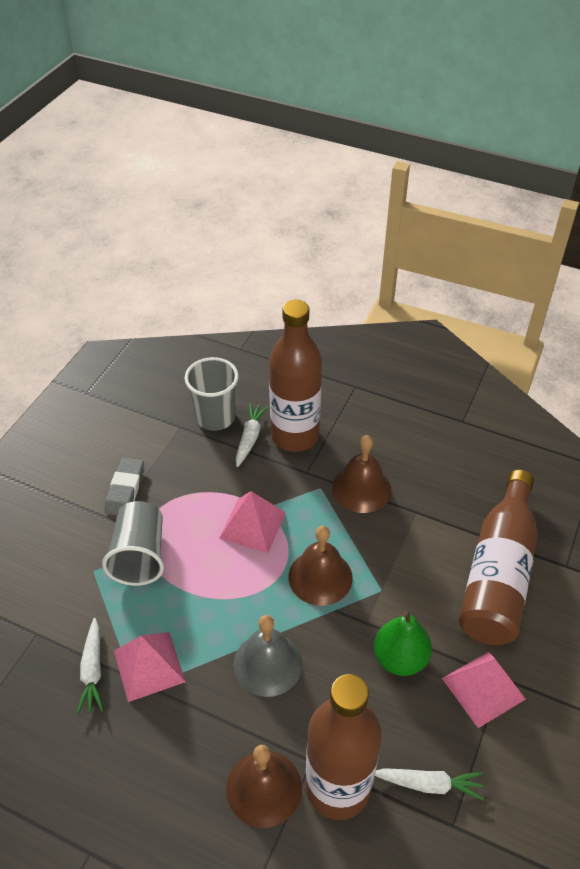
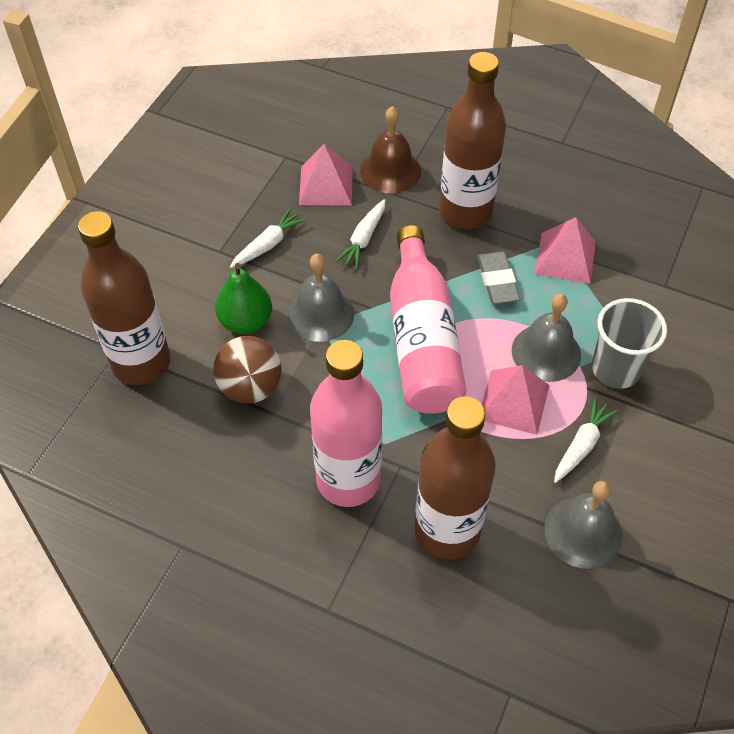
brown ball: none = 0 -> [213,336,282,404] = 1
brown bell: [226,745,302,828] [289,526,353,606] [332,435,391,513] = 3 -> [360,106,421,194] = 1
grey bell: [233,615,302,697] = 1 -> [287,254,355,342] [512,294,581,382] [544,481,623,569] = 3
grey cup: [102,501,164,586] [184,357,239,431] = 2 -> [592,298,667,389] = 1
pink bottle: none = 0 -> [310,340,382,507] [390,225,467,414] = 2

